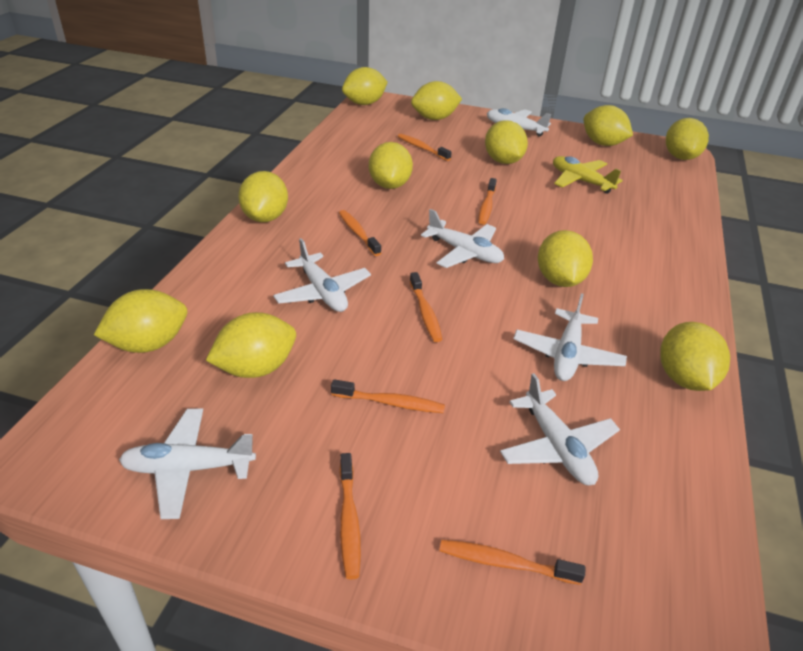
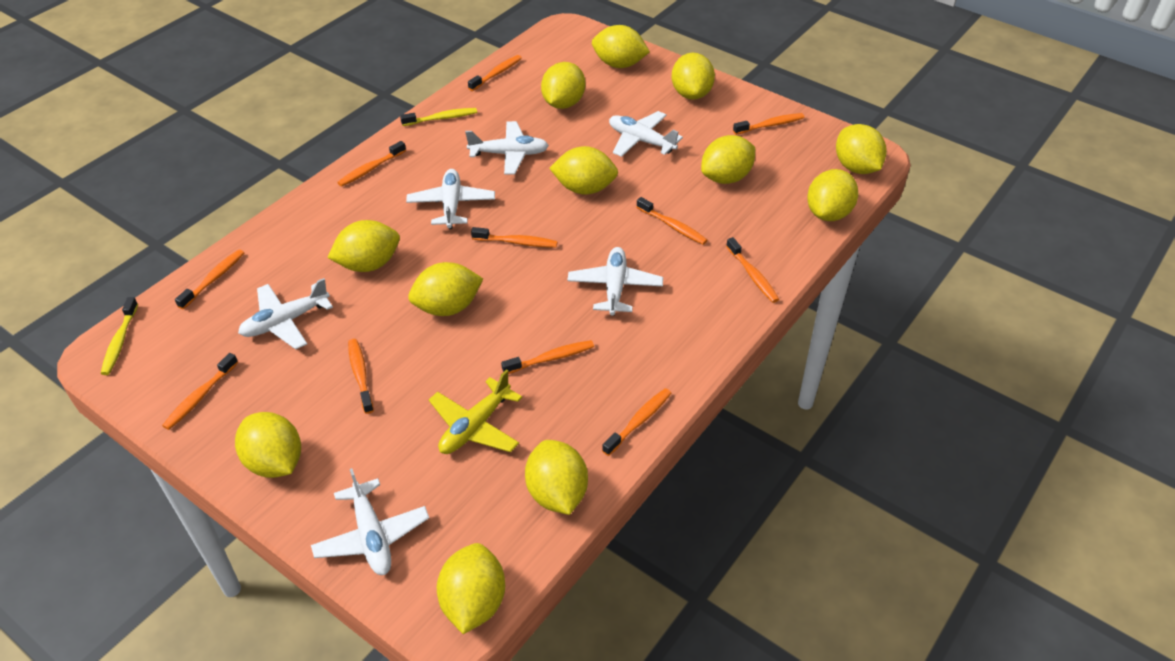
orange toothbrush: [331,379,445,413] [339,210,381,256] [339,453,361,579] [398,134,452,161] [410,272,442,342] [439,540,586,585] [478,178,497,225] = 7 -> [162,353,238,430] [175,249,244,309] [337,141,406,187] [348,339,374,414] [468,55,522,91] [471,227,558,248] [501,340,594,374] [602,388,671,456] [637,197,707,245] [726,237,779,303] [733,113,804,135] = 11
yellow lemon: [94,289,187,353] [206,312,296,378] [238,171,288,222] [342,67,388,105] [369,142,413,189] [411,81,462,120] [485,120,528,164] [538,230,593,287] [584,105,633,146] [660,322,730,391] [666,118,709,160] = 11 -> [235,412,301,478] [327,220,400,272] [408,262,483,316] [437,543,505,634] [525,440,588,515] [541,62,585,109] [549,146,618,194] [592,25,650,68] [671,53,715,100] [701,135,755,184] [807,169,858,221] [836,124,887,174] = 12
yellow toothbrush: none = 0 -> [101,297,138,375] [400,108,477,126] = 2

